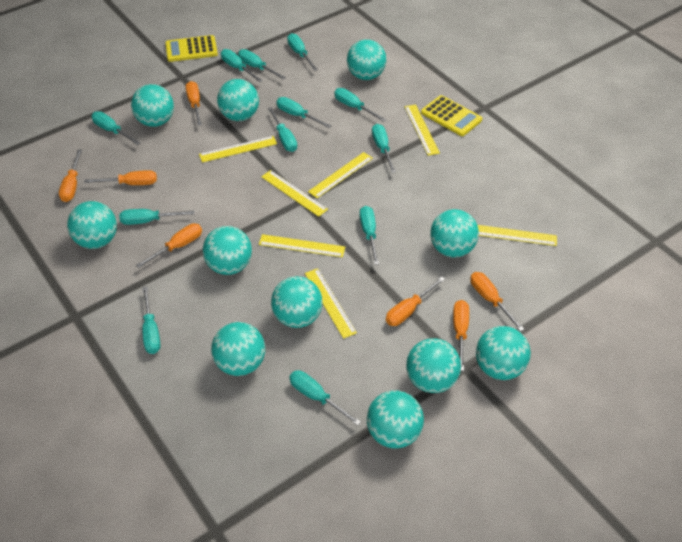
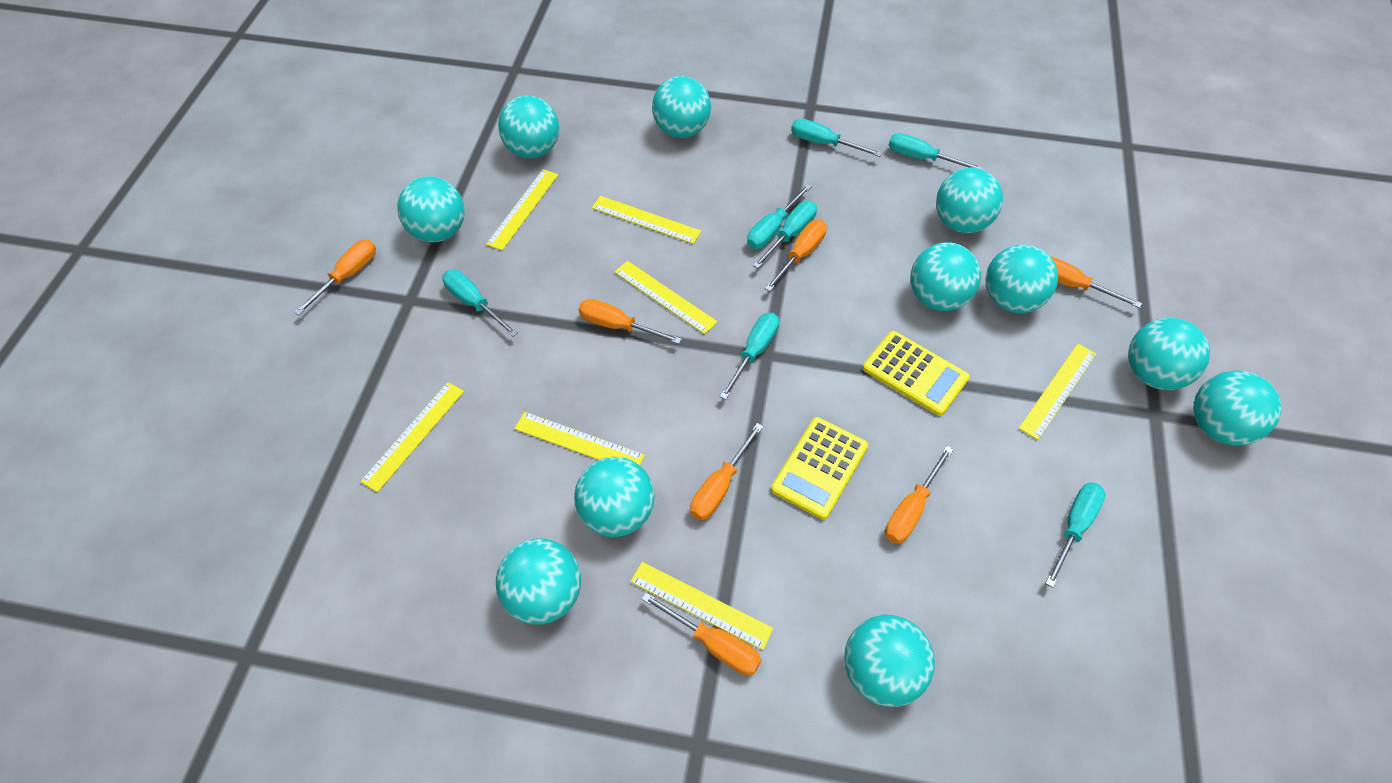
turquoise screwdriver: [91,111,140,145] [119,209,195,225] [142,287,160,354] [221,49,263,82] [238,49,286,80] [268,107,297,152] [276,97,332,128] [287,33,318,71] [289,370,361,426] [334,88,386,122] [360,206,379,265] [372,124,396,173] = 12 -> [442,270,518,336] [720,313,779,400] [747,184,812,249] [753,201,817,269] [791,119,882,157] [889,133,983,169] [1045,482,1105,588] = 7

